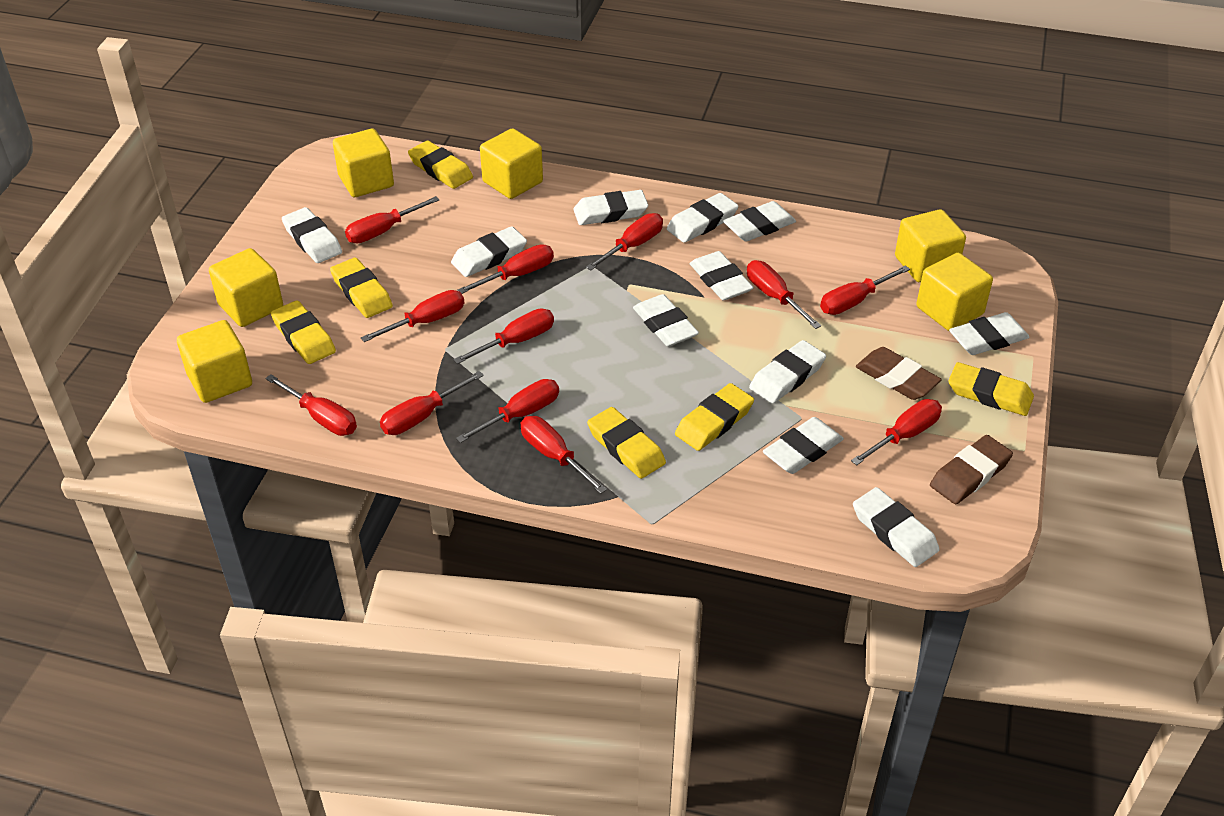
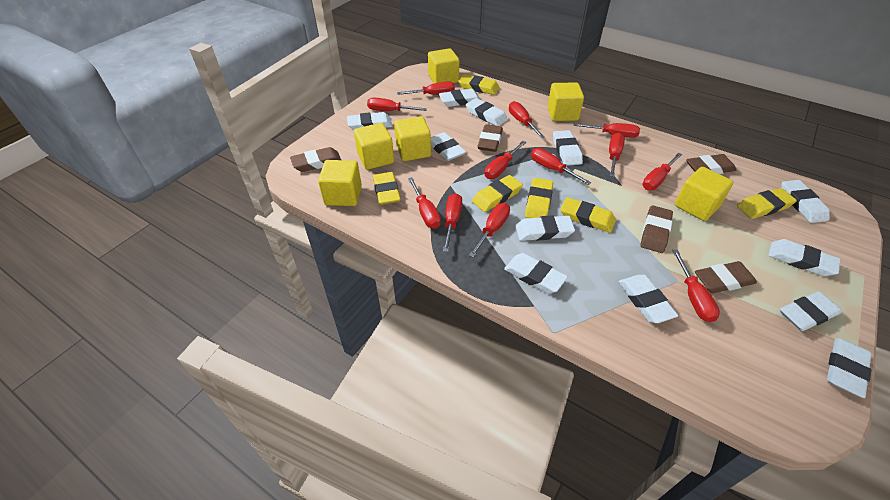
brown eraser: [856,347,942,400] [930,435,1013,504] = 2 -> [290,147,341,172] [477,124,503,152] [641,205,673,253] [686,154,736,174] [695,261,757,293] = 5
white eraser: [282,207,342,263] [451,226,527,277] [574,190,648,225] [633,294,699,347] [667,193,739,243] [690,251,754,301] [723,201,796,242] [749,340,826,404] [763,417,844,474] [853,487,940,567] [949,312,1030,355] = 11 -> [347,112,392,130] [431,132,466,161] [439,89,481,107] [466,98,508,126] [504,253,568,294] [516,215,575,241] [553,130,583,166] [619,275,678,323] [769,239,841,276] [780,291,842,331] [781,180,830,223] [827,338,871,398] = 12

